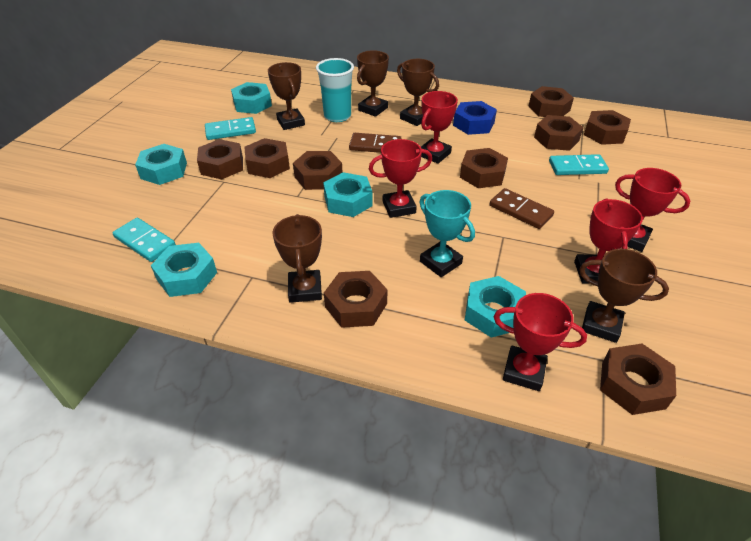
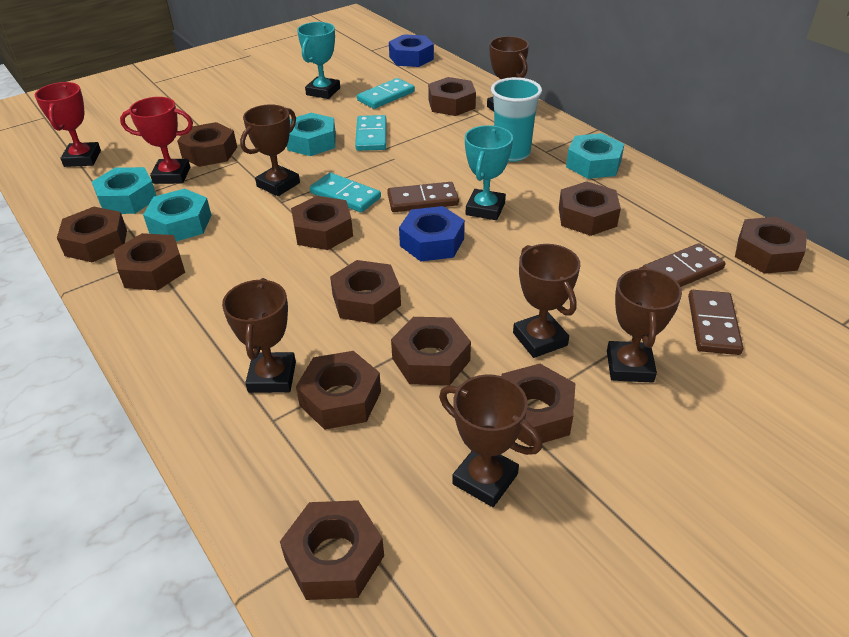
blue nut: [453,101,497,135] = 1 -> [389,34,434,67] [399,206,465,261] = 2
brown domino: [349,133,402,153] [490,188,554,229] = 2 -> [387,182,459,212] [642,243,725,287] [688,290,743,355] = 3
brown nut: [197,139,243,179] [244,138,290,178] [293,151,343,190] [324,271,388,328] [460,148,508,188] [528,86,574,117] [534,115,583,151] [584,110,631,145] [600,344,676,415] = 9 -> [57,207,127,262] [114,233,185,290] [177,122,237,167] [280,500,384,600] [291,196,353,250] [296,351,381,430] [330,260,401,324] [391,317,471,385] [428,77,476,116] [501,364,575,447] [559,181,621,236] [735,217,807,274] = 12
brown trophy: [268,62,305,130] [272,214,322,303] [357,50,389,117] [397,59,439,126] [579,249,669,343] = 5 -> [222,278,296,393] [240,104,300,196] [439,374,542,507] [487,36,529,112] [513,244,580,358] [607,267,682,383] = 6
red trophy: [369,139,432,218] [421,91,458,164] [494,293,587,391] [574,198,643,284] [615,168,690,252] = 5 -> [35,82,101,167] [120,97,193,184] = 2
turquoise nut: [135,144,187,185] [151,243,217,297] [231,82,272,114] [323,172,373,217] [465,276,526,338] = 5 -> [92,167,156,214] [143,189,212,241] [287,113,336,156] [566,133,624,179] = 4
turquoise trophy: [419,190,475,277] = 1 -> [297,22,340,99] [465,125,513,220] = 2

